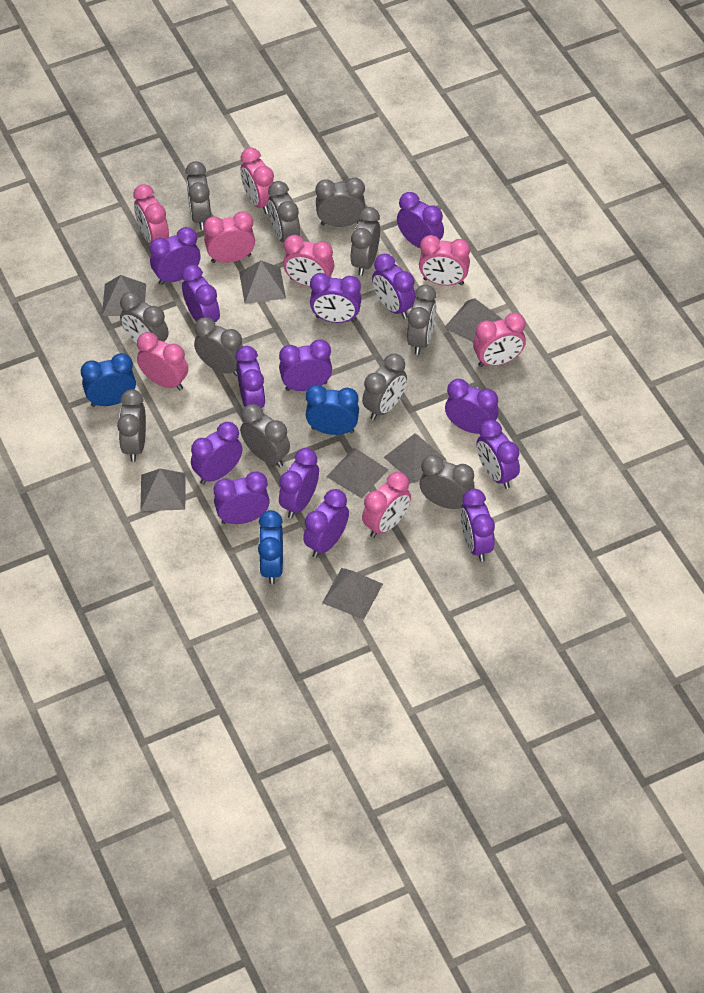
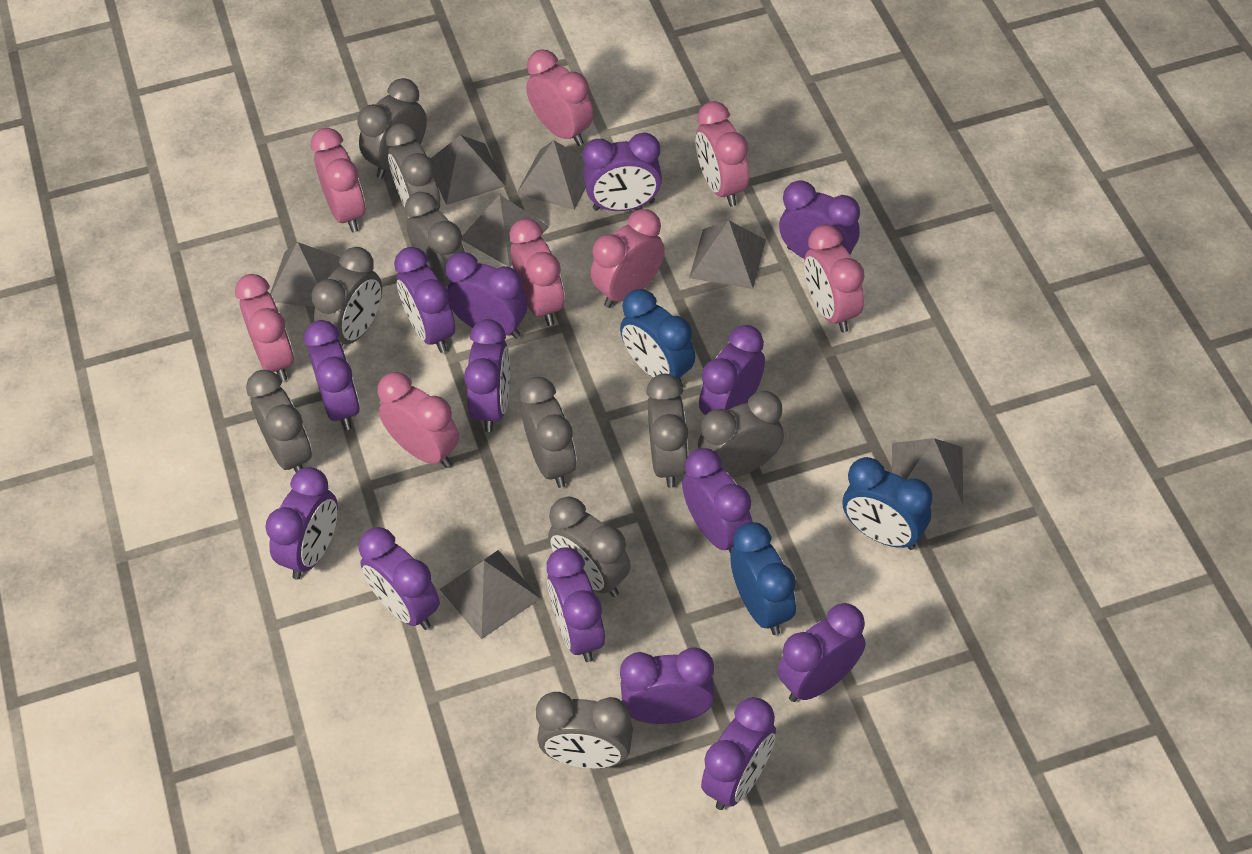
grey clock: [117,389,146,462] [120,292,169,343] [185,161,211,230] [194,317,243,376] [240,404,290,467] [268,181,300,242] [315,178,365,227] [350,207,380,276] [362,354,407,420] [407,285,436,355] [419,455,475,509] = 11 -> [246,370,312,472] [311,247,382,346] [358,78,427,179] [386,123,440,210] [404,192,465,287] [520,377,577,488] [536,692,633,768] [548,497,631,597] [646,374,688,488] [698,391,784,478] = 10

